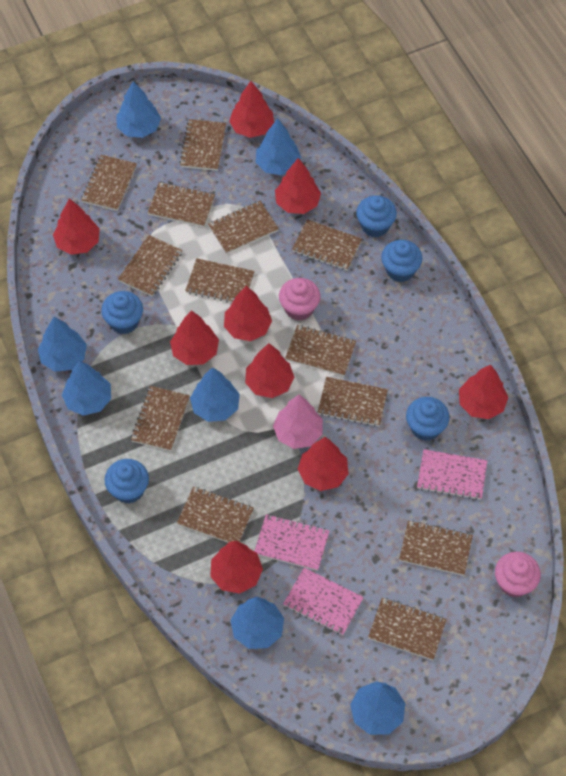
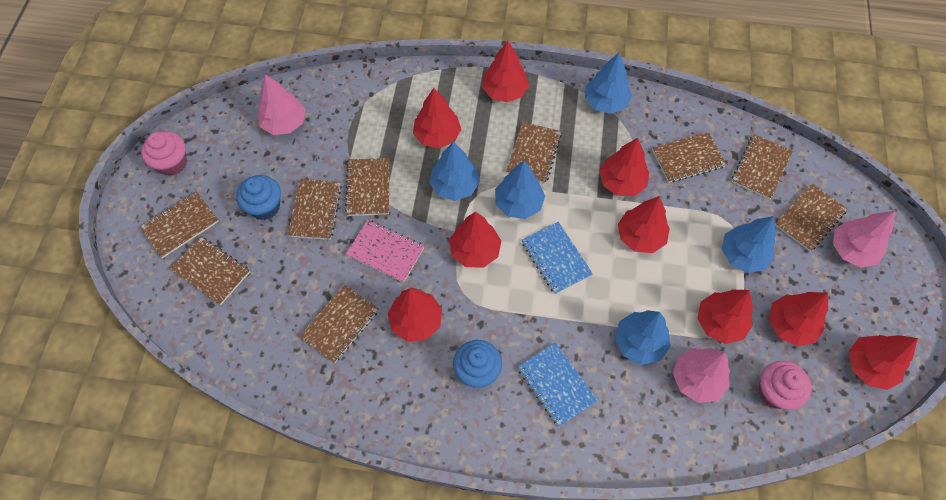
blue cupcake: [101,291,143,334] [104,459,149,503] [356,195,397,238] [381,240,422,282] [406,397,450,441] = 5 -> [236,175,281,220] [453,340,502,388] = 2
blue notebook: none = 0 -> [518,342,598,427] [522,222,593,294] = 2
blue tree: [38,317,87,372] [62,361,111,416] [116,81,161,138] [190,367,240,422] [230,597,284,649] [256,119,301,175] [350,681,405,735] = 7 -> [429,142,480,201] [495,161,545,219] [585,52,632,114] [615,310,671,365] [722,216,776,273] = 5
brown notebook: [81,155,137,211] [118,235,183,297] [131,386,190,451] [147,182,215,227] [177,486,254,543] [179,119,226,171] [185,258,255,303] [208,201,279,254] [285,325,356,376] [292,219,362,270] [318,377,388,427] [368,598,447,660] [399,520,473,576] = 13 -> [140,191,219,258] [170,236,250,305] [288,179,342,240] [299,285,378,363] [345,158,389,216] [506,122,562,183] [652,132,727,183] [732,134,793,199] [775,183,848,251] = 9
pink notebook: [254,514,329,571] [283,568,364,635] [417,449,488,500] = 3 -> [346,220,424,283] = 1
pink tree: [273,395,323,449] = 1 -> [257,74,306,135] [673,348,730,403] [833,211,895,268] = 3

